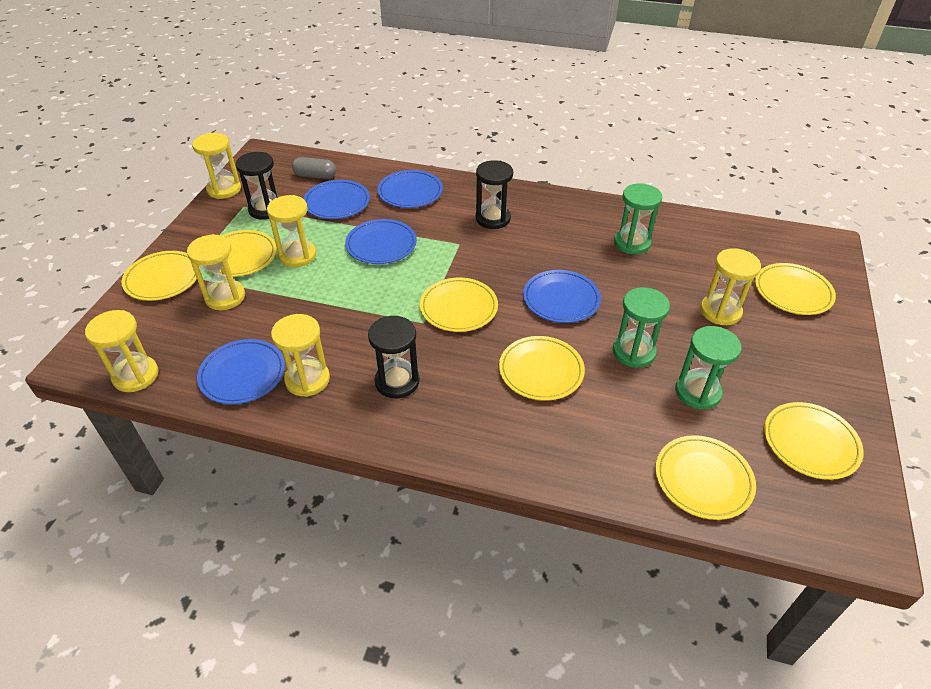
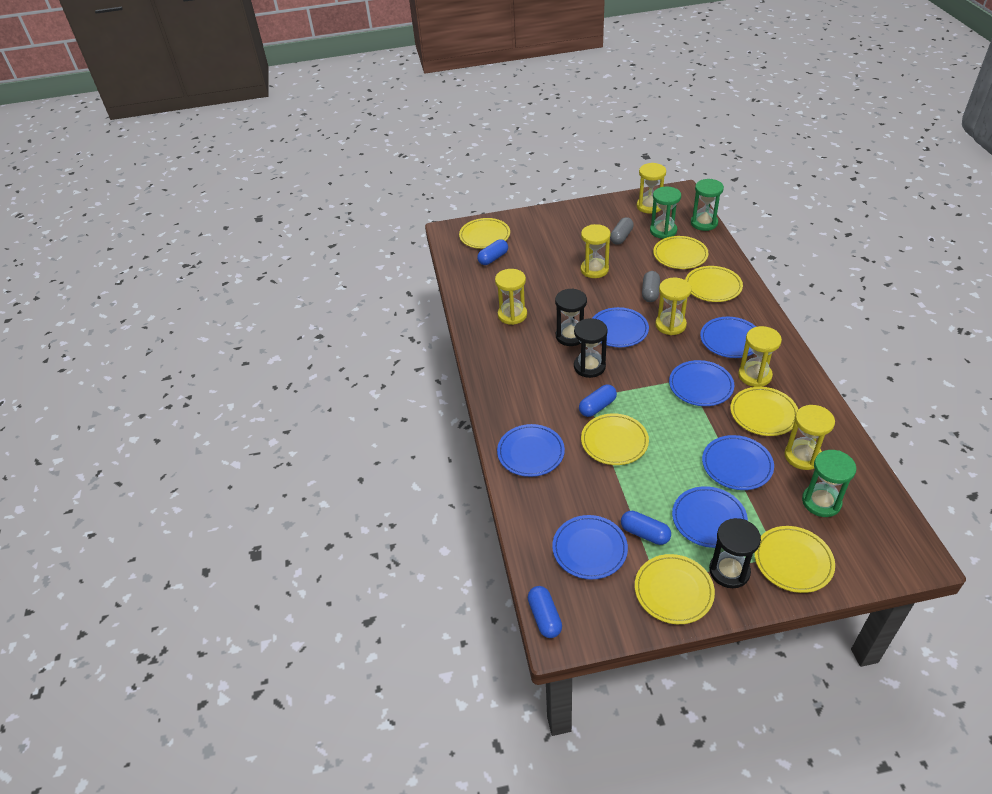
blue capsule: none = 0 -> [477,239,508,265] [528,586,562,638] [579,385,617,417] [621,511,671,545] = 4
blue plate: [197,339,285,404] [303,180,370,219] [345,219,417,264] [377,170,443,208] [523,270,601,323] = 5 -> [497,424,565,477] [552,515,628,579] [592,307,649,347] [669,360,734,406] [672,486,748,548] [700,317,756,358] [702,435,774,490] = 7
grey capsule: [292,157,336,179] = 1 -> [610,217,634,245] [642,271,660,302] = 2

